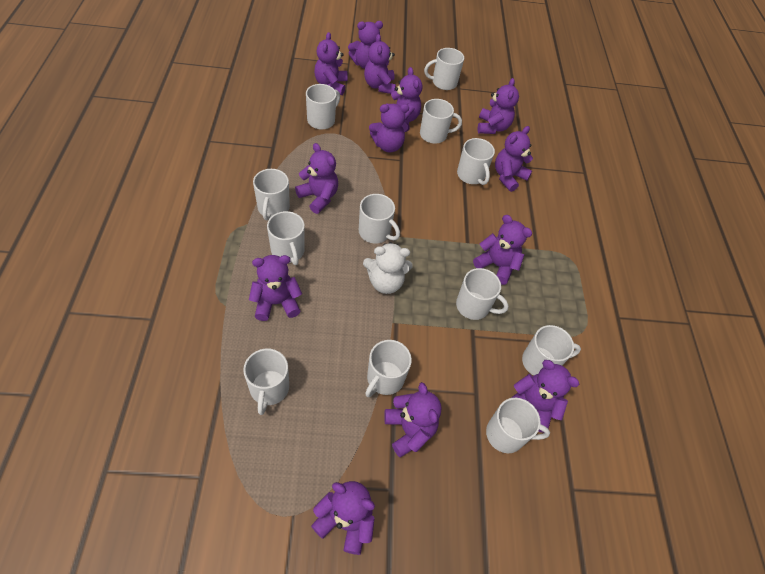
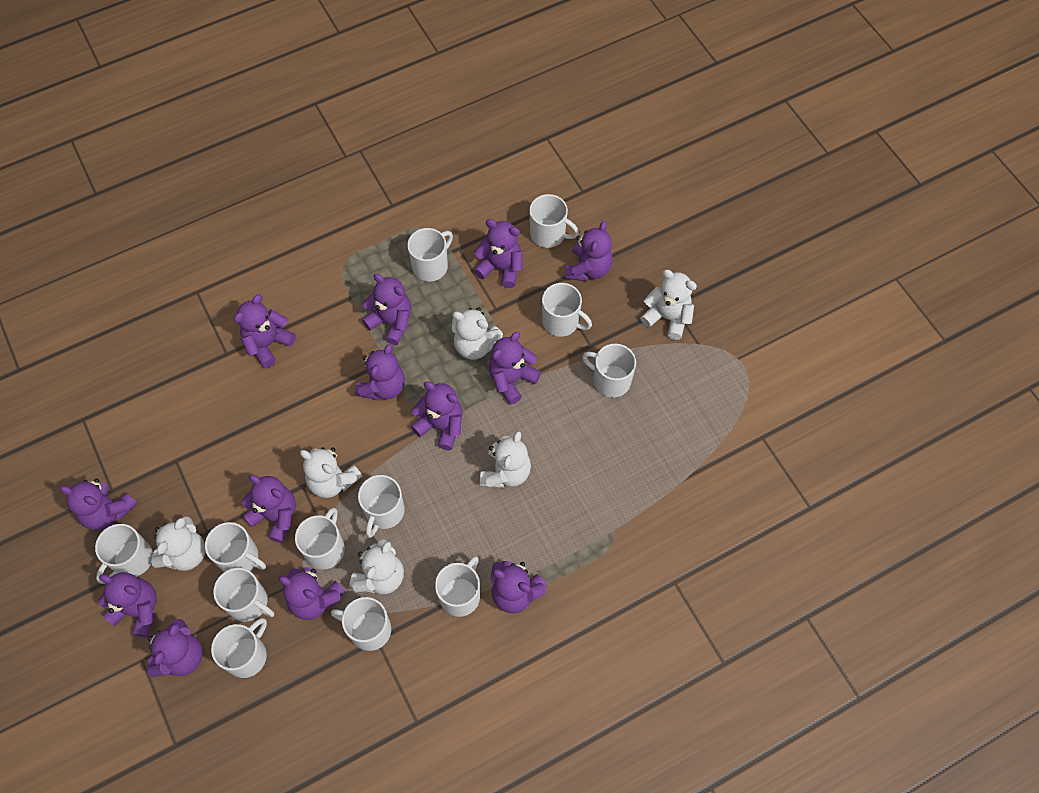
white teddy bear: [363,242,413,294] = 1 -> [151,517,206,571] [300,447,362,498] [350,540,404,594] [452,307,503,360] [480,431,531,488] [640,270,697,340] = 6

